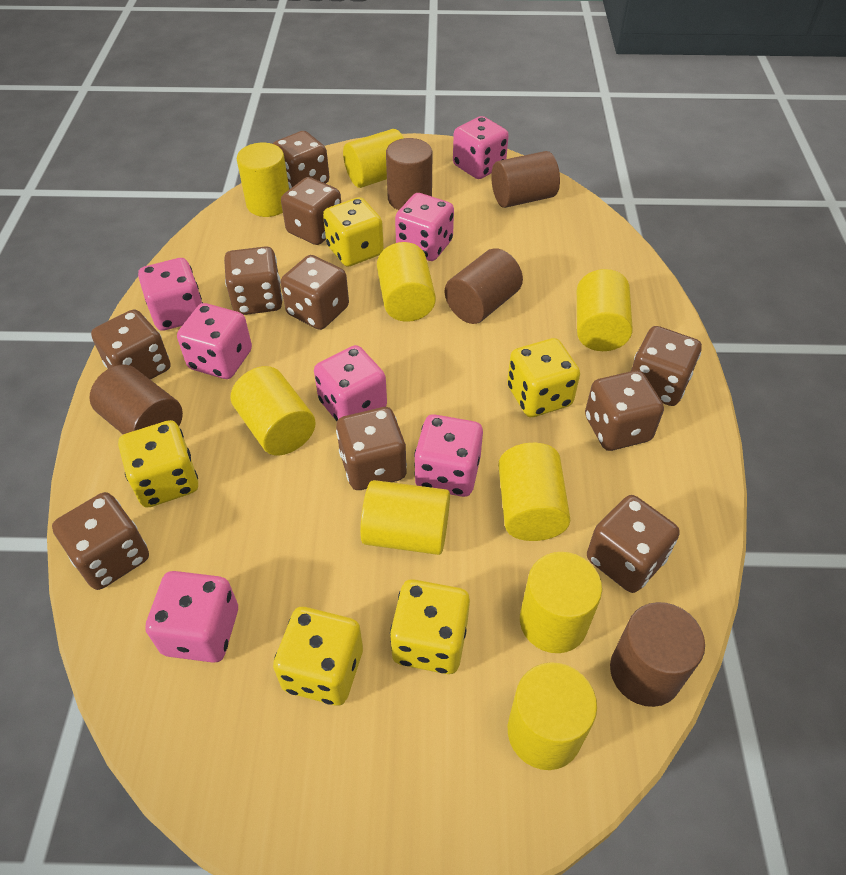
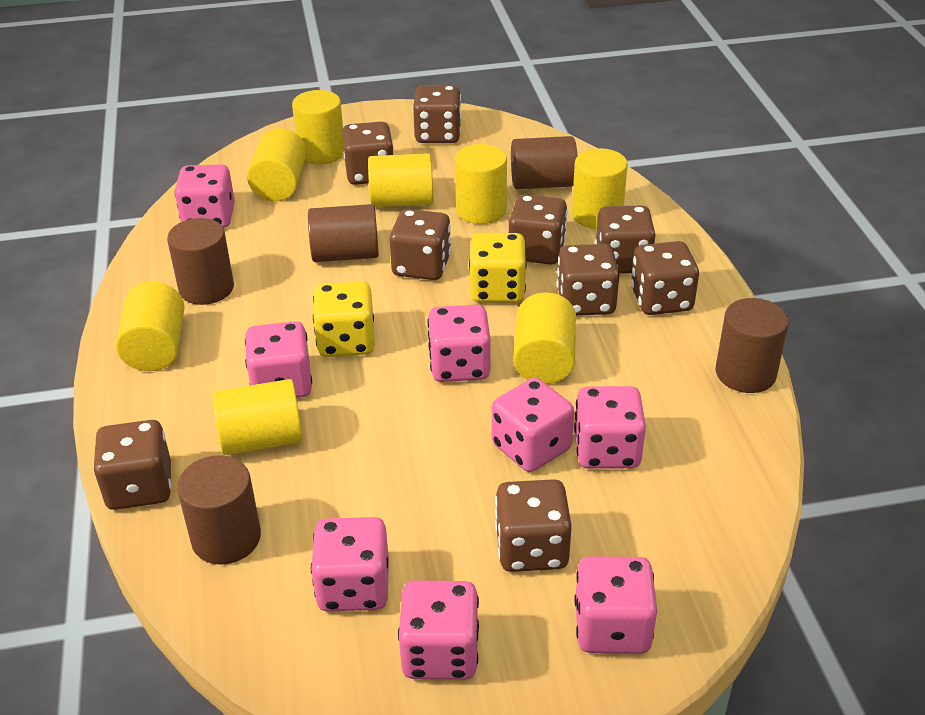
brown dice: [52,492,149,590] [91,309,170,380] [224,246,283,315] [273,131,329,189] [281,177,341,245] [281,255,349,330] [336,407,407,490] [585,370,664,451] [587,495,680,593] [631,326,702,406] = 10 -> [93,420,171,510] [342,121,394,185] [389,209,451,280] [413,85,461,143] [495,479,572,572] [509,194,567,265] [557,244,619,316] [595,206,656,273] [631,241,699,315] = 9
pink dice: [138,258,203,331] [145,571,238,663] [177,303,252,379] [314,345,387,421] [395,193,454,261] [414,414,483,497] [453,116,509,179] = 7 -> [174,164,235,228] [245,321,312,398] [311,517,389,612] [398,580,479,680] [428,305,491,382] [492,378,574,472] [574,386,646,469] [574,556,657,654] = 8
yellow cylinder: [231,366,316,456] [237,143,289,217] [343,129,404,188] [360,480,450,555] [377,242,436,322] [498,443,570,541] [508,662,597,770] [520,552,602,653] [577,269,633,351] = 9 -> [116,282,184,371] [213,379,303,455] [247,128,307,201] [292,90,344,165] [368,153,433,207] [455,144,507,224] [514,292,576,384] [572,148,628,229] = 8
yellow dice: [118,420,198,508] [273,607,363,706] [323,197,384,267] [390,579,470,674] [507,338,580,417] = 5 -> [313,281,375,357] [469,233,527,302] = 2

